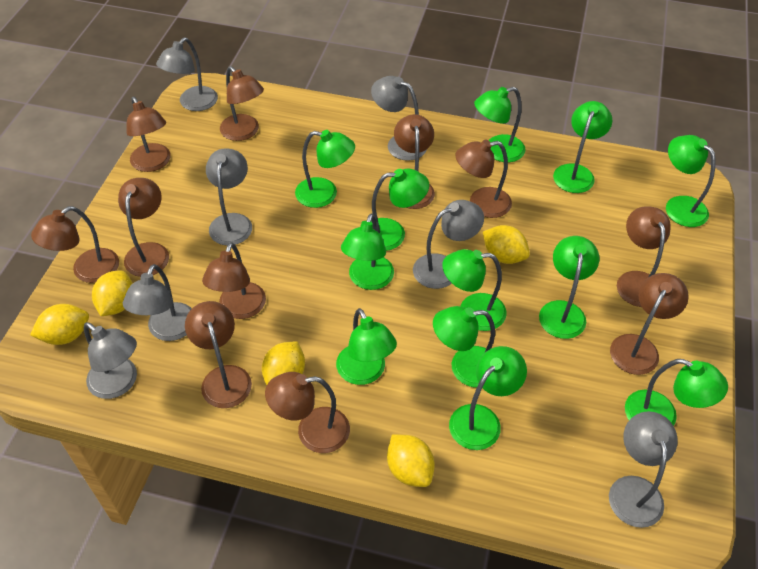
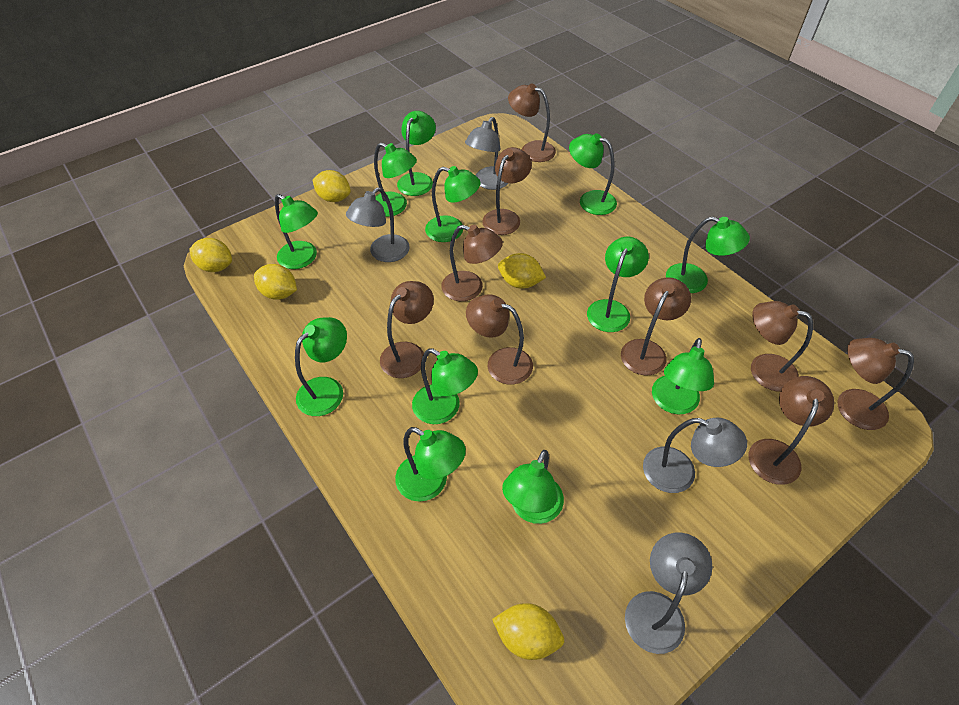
brown lamp: [31,206,119,283] [118,178,169,277] [126,97,171,172] [185,301,252,408] [202,242,266,319] [220,66,264,141] [265,372,350,453] [394,114,435,209] [455,139,512,218] [610,273,689,375] [617,206,671,307] = 11 -> [380,281,434,378] [441,225,503,301] [466,294,533,385] [482,147,532,235] [508,84,556,162] [621,277,691,376] [748,376,834,485] [751,301,813,392] [838,338,914,430] = 9
grey lamp: [84,322,137,399] [123,264,192,341] [156,38,218,111] [206,148,252,246] [371,76,427,161] [413,200,484,289] [609,411,678,528] = 7 -> [346,188,410,262] [465,117,509,190] [625,533,712,654] [643,418,747,493] = 4

